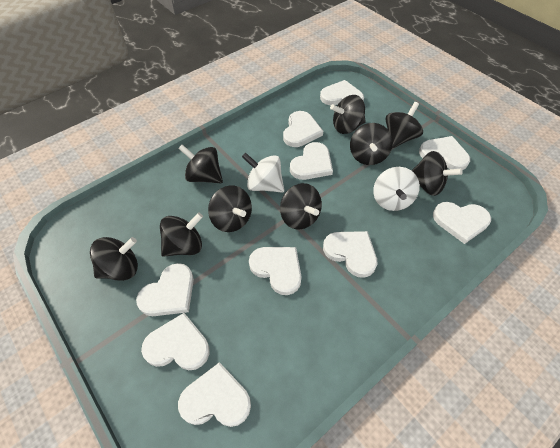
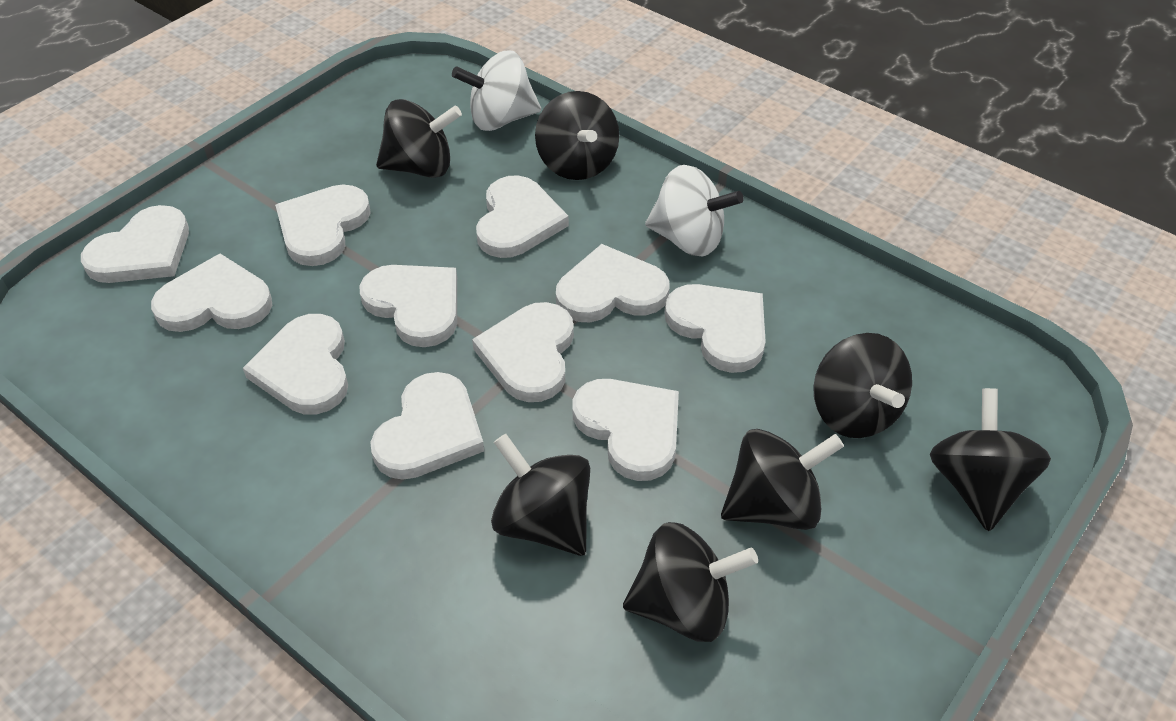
black spinning top: [90,237,138,281] [160,212,203,257] [178,145,223,183] [208,185,252,232] [280,183,322,230] [330,95,366,134] [350,123,393,165] [386,102,423,149] [412,151,463,196] = 9 -> [376,99,462,178] [491,434,590,556] [535,91,619,180] [623,522,758,642] [721,429,844,530] [813,333,912,438] [930,388,1051,531] = 7
white heart: [136,263,194,316] [141,313,210,370] [178,362,251,427] [249,247,302,295] [283,111,323,147] [290,142,333,180] [320,80,364,105] [323,231,377,278] [419,136,470,170] [433,202,491,244] = 10 -> [81,205,189,283] [151,254,272,332] [243,314,348,414] [275,184,371,266] [359,265,457,347] [370,372,484,480] [472,302,574,402] [476,175,569,258] [556,244,670,322] [573,379,679,481] [665,284,766,373] = 11

